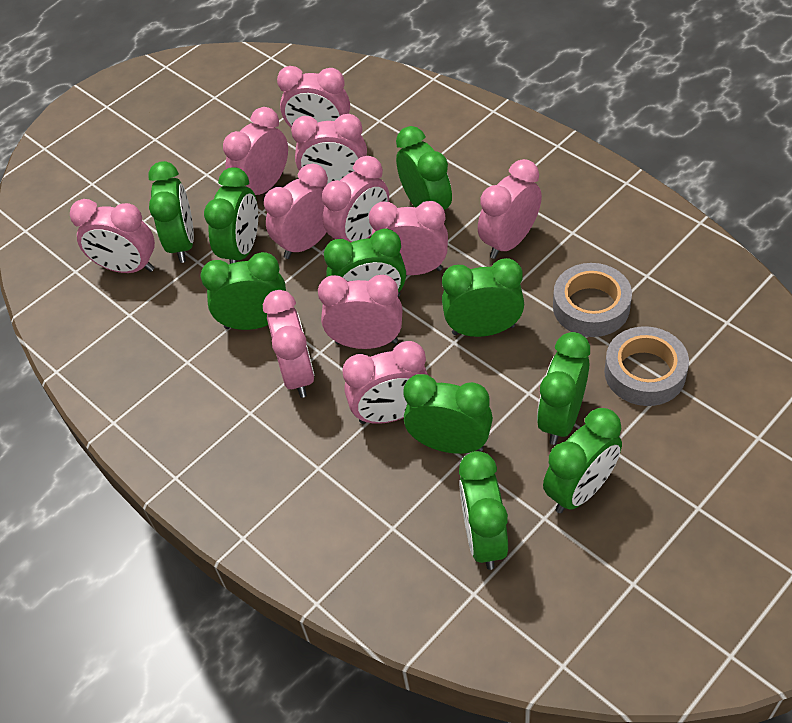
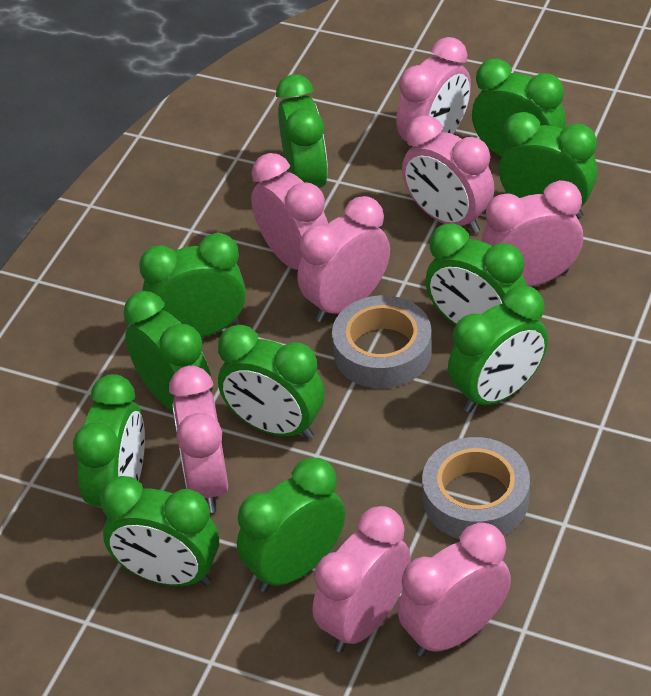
green clock: [148,161,194,263] [200,252,286,330] [204,167,258,264] [324,228,406,297] [396,126,452,210] [403,374,493,454] [442,258,524,337] [459,451,508,570] [537,332,590,445] [543,408,622,513] = 10 -> [73,374,145,522] [100,476,219,586] [123,291,213,412] [139,233,246,337] [218,325,324,440] [237,458,345,592] [276,74,328,188] [426,223,527,325] [448,286,548,413] [472,59,566,157] [499,112,597,219] = 11
pink clock: [70,199,155,273] [223,107,288,195] [263,290,315,398] [264,164,328,259] [277,66,350,128] [291,114,367,184] [318,275,403,349] [322,156,389,242] [342,341,428,424] [369,201,448,275] [478,159,542,259] = 11 -> [169,366,228,513] [251,153,328,270] [297,196,390,322] [313,506,411,652] [396,37,471,142] [397,522,511,657] [402,115,494,233] [482,180,583,287] = 8

